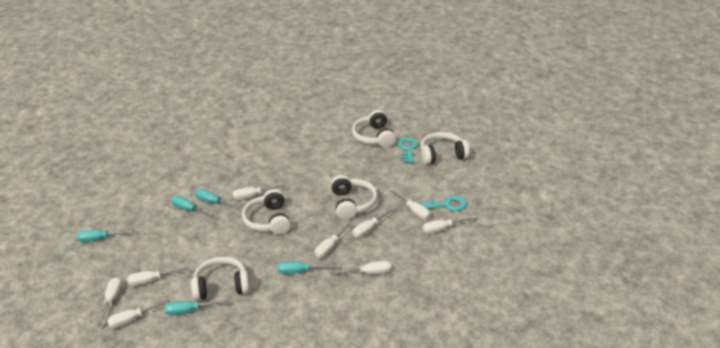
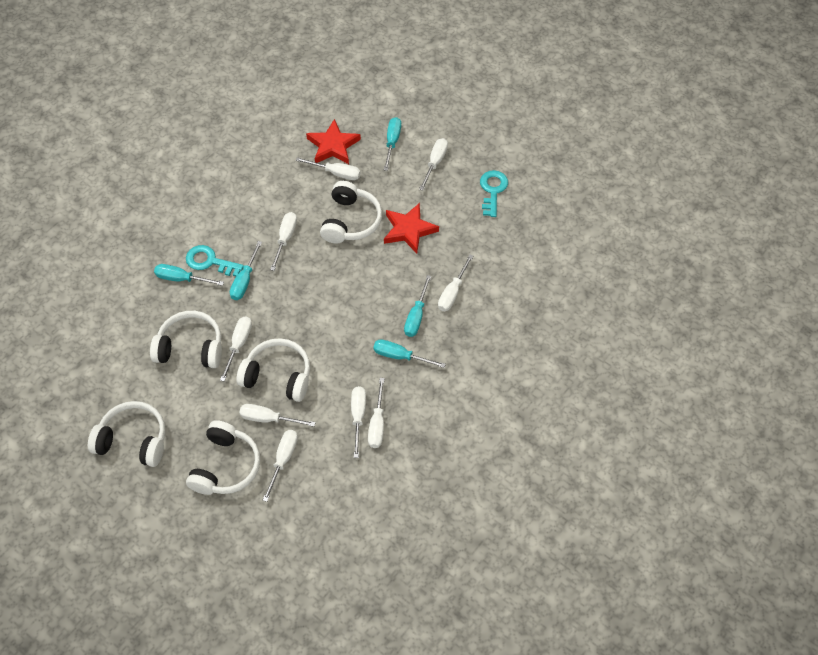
red star: none = 0 -> [306,119,361,164] [384,203,439,254] = 2

